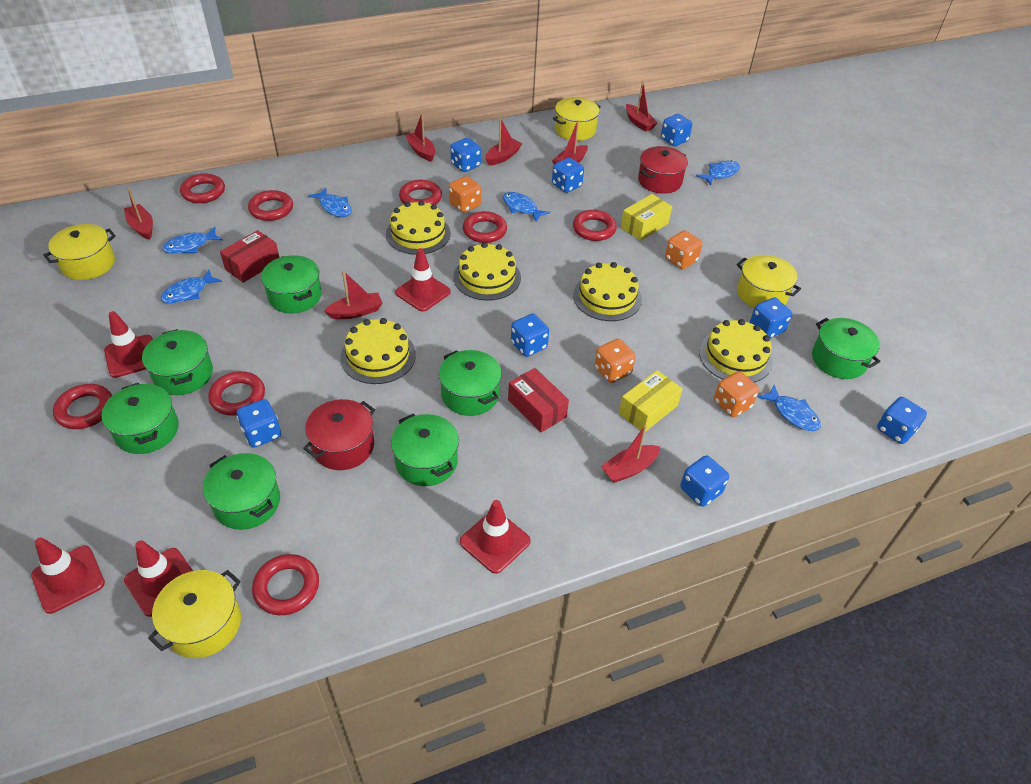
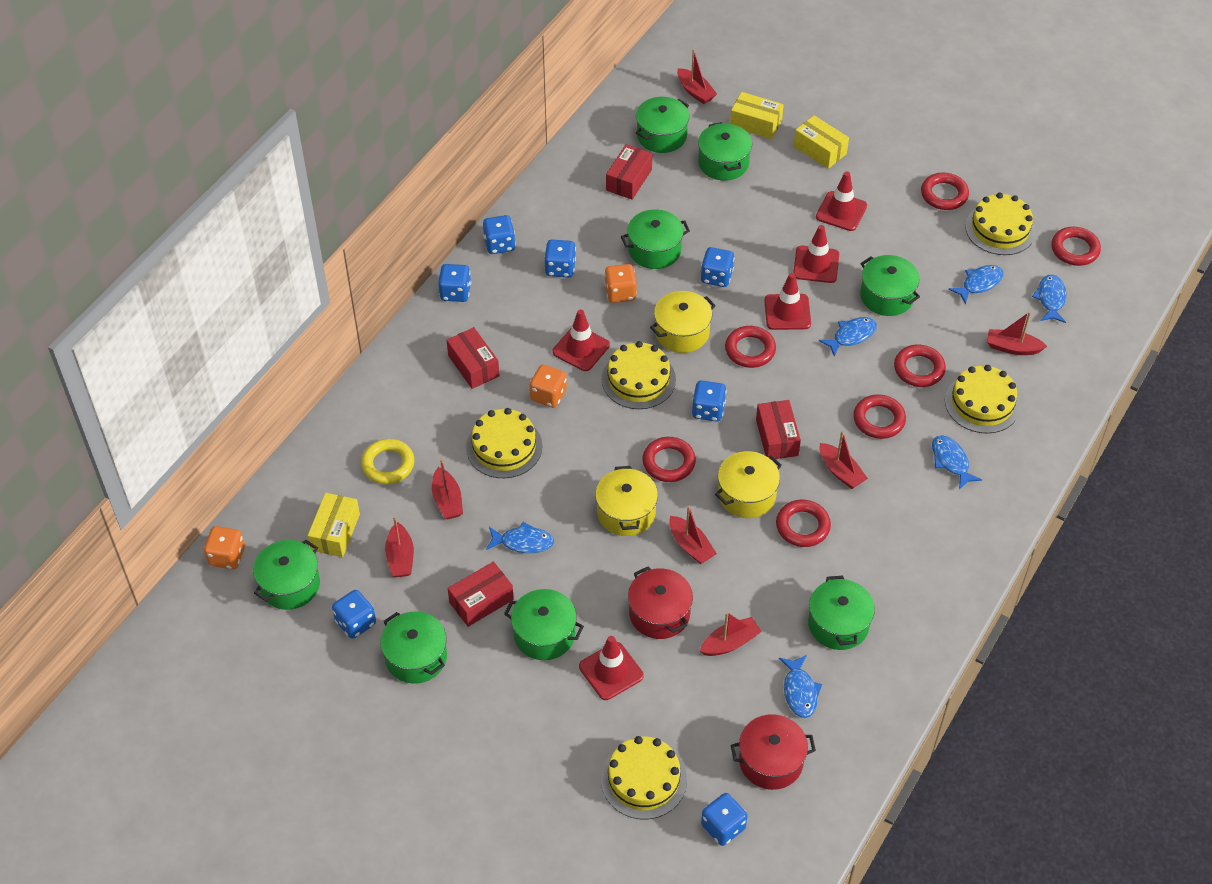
blue dice: [237,399,281,448] [451,138,481,172] [511,313,549,357] [552,158,584,193] [661,114,692,146] [680,456,729,507] [750,298,792,338] [877,397,927,444] = 8 -> [332,590,376,639] [438,264,471,302] [483,215,516,254] [544,240,576,278] [692,380,726,422] [701,247,734,287] [701,793,748,846] = 7
green pot: [102,383,179,454] [142,329,213,395] [203,453,280,530] [261,255,322,313] [391,414,459,486] [439,350,502,416] [812,318,881,379] = 7 -> [253,540,320,610] [380,612,447,684] [504,589,584,660] [621,209,690,269] [636,97,689,153] [698,122,752,181] [808,575,875,650] [860,255,920,316] = 8
orange dice: [449,176,481,213] [594,339,636,383] [665,230,703,269] [714,371,759,417] = 4 -> [204,526,245,570] [530,365,567,408] [604,264,637,303] = 3
red box: [220,230,280,283] [508,368,569,432] = 2 -> [447,327,499,389] [448,562,514,627] [606,144,652,200] [756,400,801,459] = 4
red ring: [53,384,112,429] [180,174,225,203] [208,371,265,416] [248,190,293,221] [252,554,319,615] [399,180,442,205] [463,211,507,243] [573,210,617,241] = 8 -> [642,437,696,482] [725,326,776,368] [776,500,831,547] [853,394,906,439] [894,345,946,387] [921,173,969,210] [1051,227,1101,266] = 7
yellow box: [619,370,683,432] [621,194,672,241] = 2 -> [308,493,360,557] [730,92,784,139] [794,115,849,169] = 3
yellow pot: [43,224,116,280] [148,570,241,658] [553,97,601,141] [736,255,801,308] = 4 -> [595,466,658,536] [650,291,716,353] [715,451,782,518] = 3
yellow ring: none = 0 -> [361,439,415,484] = 1

